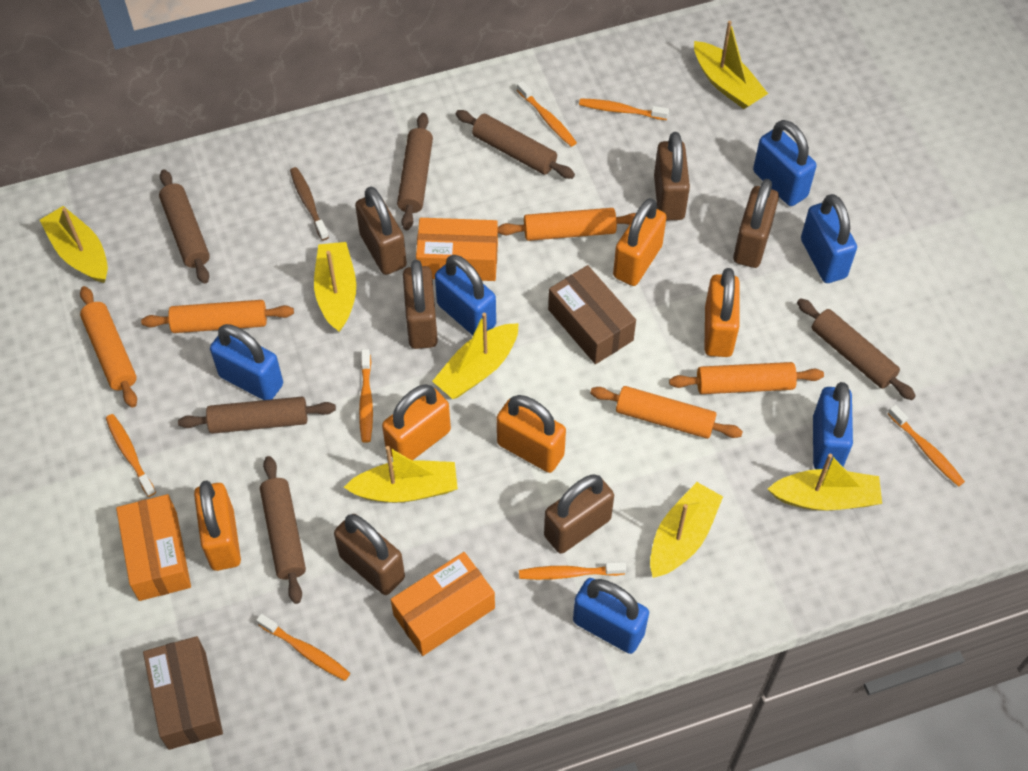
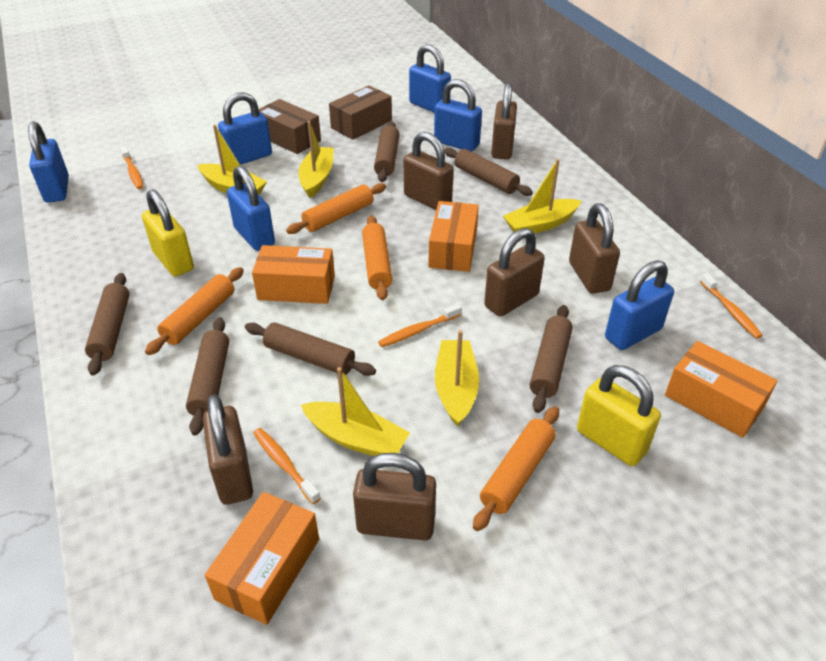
brown toothbrush: [290,167,329,241] = 1 -> none = 0
orange box: [116,494,191,601] [391,552,495,656] [416,218,498,281] = 3 -> [205,492,319,625] [252,245,335,304] [428,201,479,272] [665,341,778,438] = 4
orange padlock: [194,480,241,571] [382,384,451,460] [497,395,566,473] [613,198,667,286] [704,268,740,357] = 5 -> none = 0
orange rolling pin: [80,286,137,408] [141,300,294,333] [498,208,636,241] [590,386,743,439] [669,362,824,394] = 5 -> [145,267,244,355] [286,183,386,234] [362,215,392,300] [473,406,559,531] = 4
orange toothbrush: [106,414,156,497] [256,614,350,681] [359,349,373,443] [517,81,577,147] [519,562,626,580] [579,98,669,120] [888,405,965,487] = 7 -> [121,146,143,189] [253,428,321,504] [378,304,461,347] [700,273,763,339] = 4
yellow boat: [40,206,108,283] [314,242,356,332] [344,446,458,503] [432,313,519,399] [650,482,723,578] [694,21,768,109] [768,454,882,511] = 7 -> [198,124,267,195] [298,121,334,198] [301,367,410,456] [435,330,479,427] [503,159,582,233] = 5
yellow padlock: none = 0 -> [142,189,194,277] [577,365,661,466] = 2

